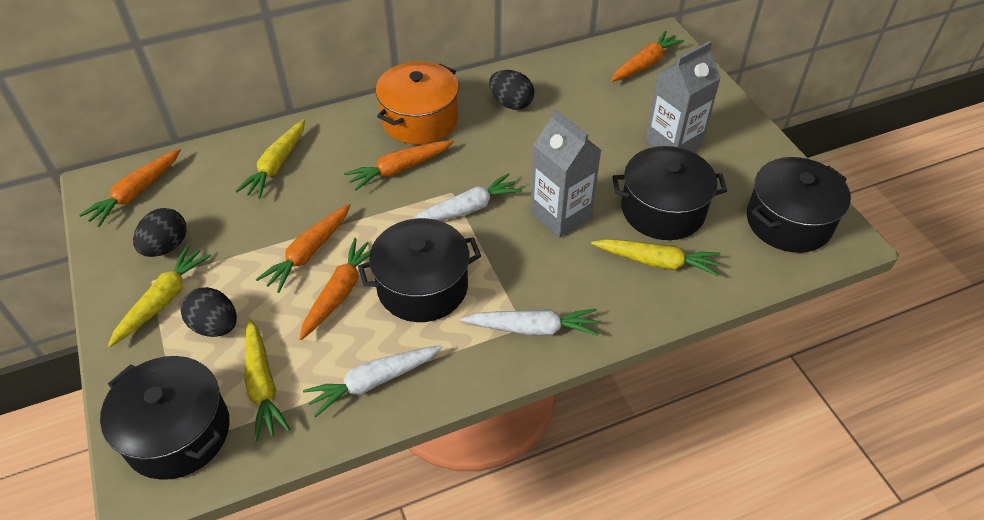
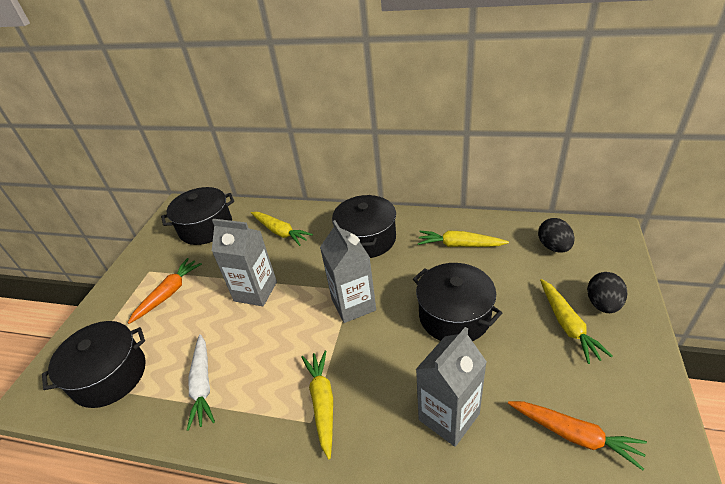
black egg: [133,208,187,257] [181,287,237,337] [489,70,534,110] = 3 -> [538,218,574,253] [587,272,627,313] = 2
grey carton: [530,109,601,238] [645,41,721,152] = 2 -> [212,219,277,306] [320,220,376,323] [416,327,487,447] = 3
orange carrot: [79,149,181,227] [256,204,350,293] [299,238,371,340] [344,140,454,191] [611,31,684,82] = 5 -> [128,258,202,324] [508,401,647,470] = 2
orange pot: [376,61,459,145] = 1 -> none = 0
white carrot: [303,345,442,418] [413,173,522,221] [461,309,599,336] = 3 -> [187,334,215,431] = 1

